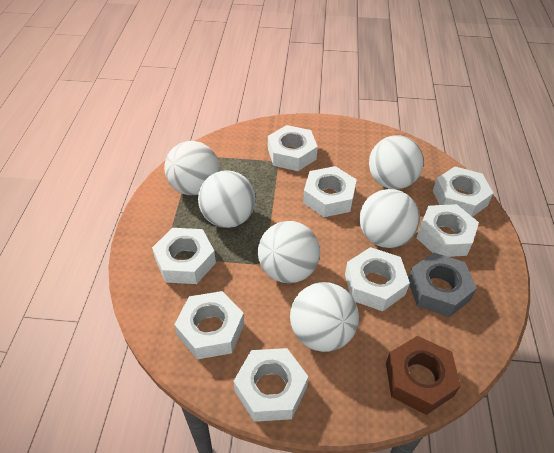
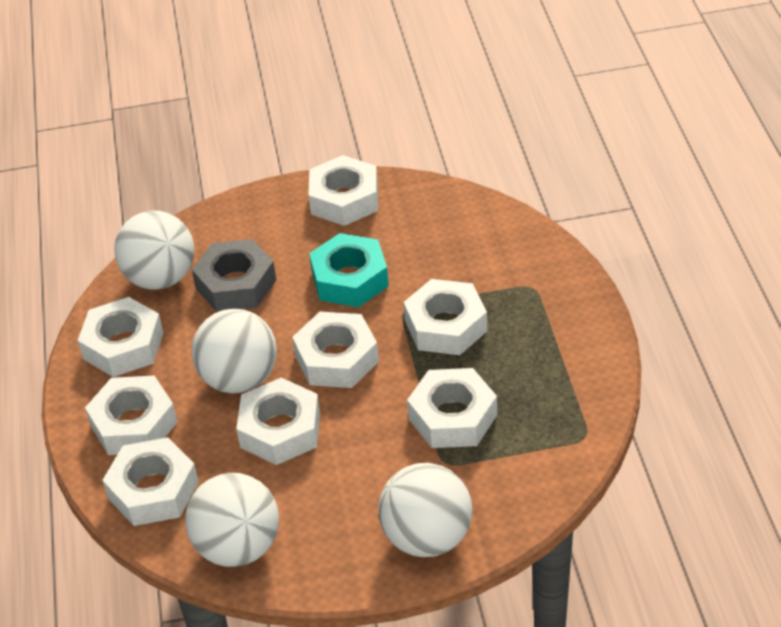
brown nut: [386,336,461,415] = 1 -> none = 0
turquoise nut: none = 0 -> [309,233,389,307] = 1
white ball: [164,141,220,195] [198,170,256,228] [258,221,320,283] [290,282,359,352] [360,189,420,248] [369,135,424,189] = 6 -> [114,211,194,290] [185,473,279,567] [192,309,277,394] [378,463,472,557] = 4

